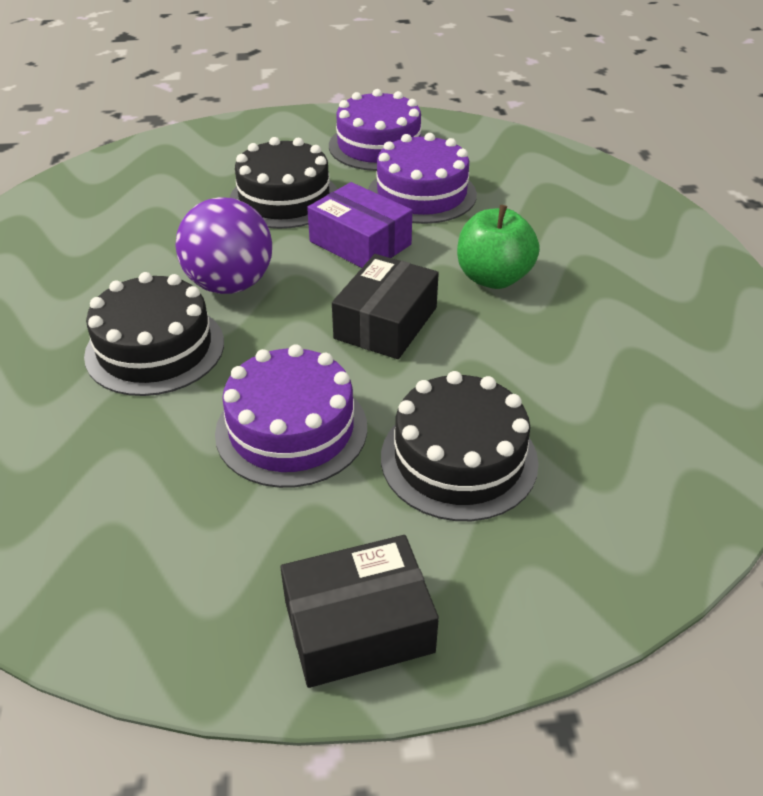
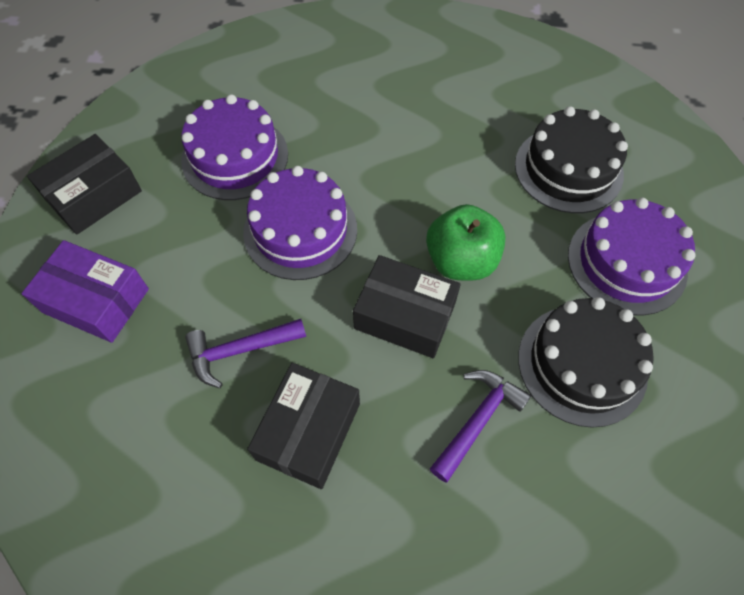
black box: [280,535,439,688] [332,254,439,359] = 2 -> [27,134,142,235] [247,363,360,489] [353,255,461,358] = 3
black cake: [84,272,224,396] [229,137,338,229] [381,371,538,521] = 3 -> [515,106,628,213] [518,297,654,428] = 2
purple ball: [175,197,272,294] = 1 -> none = 0
purple hammer: none = 0 -> [185,319,306,388] [430,370,531,482] = 2

